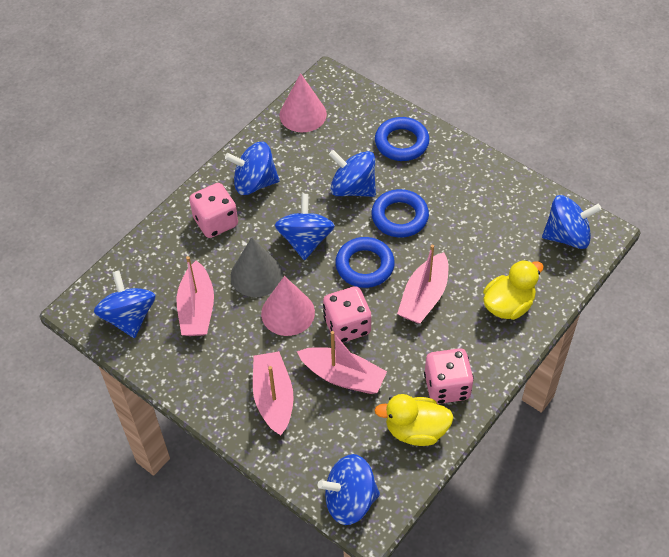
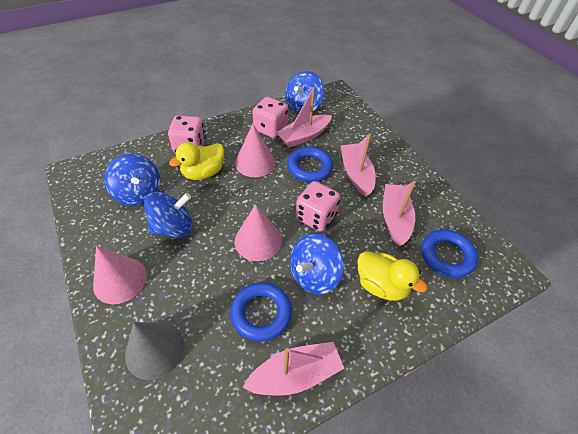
blue spinning top: [94,271,156,338] [225,142,280,195] [275,194,335,260] [318,454,380,525] [329,150,376,197] [542,195,602,249] = 6 -> [104,154,160,206] [144,192,192,237] [286,71,324,113] [290,234,344,294] = 4
pink cone: [261,276,315,336] [280,73,327,132] = 2 -> [93,246,147,304] [235,124,275,177] [235,204,282,261] = 3

